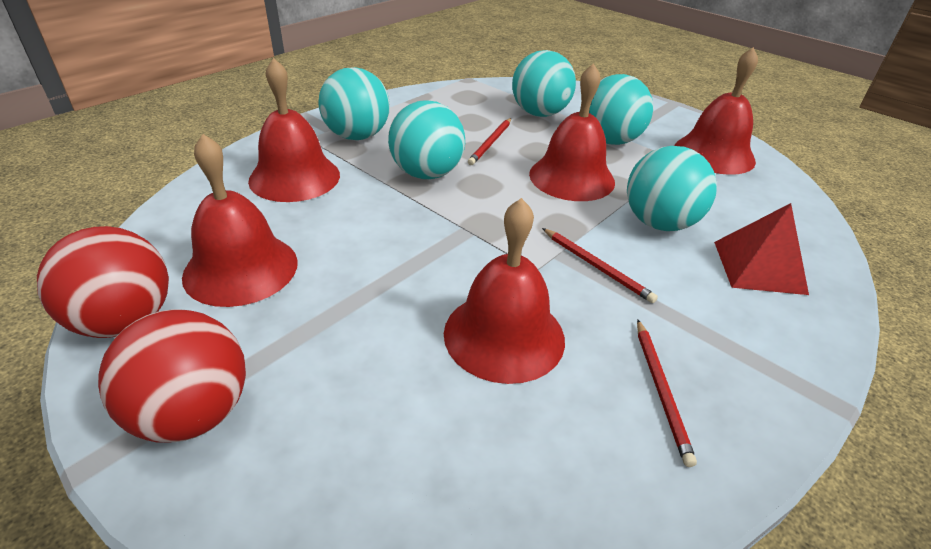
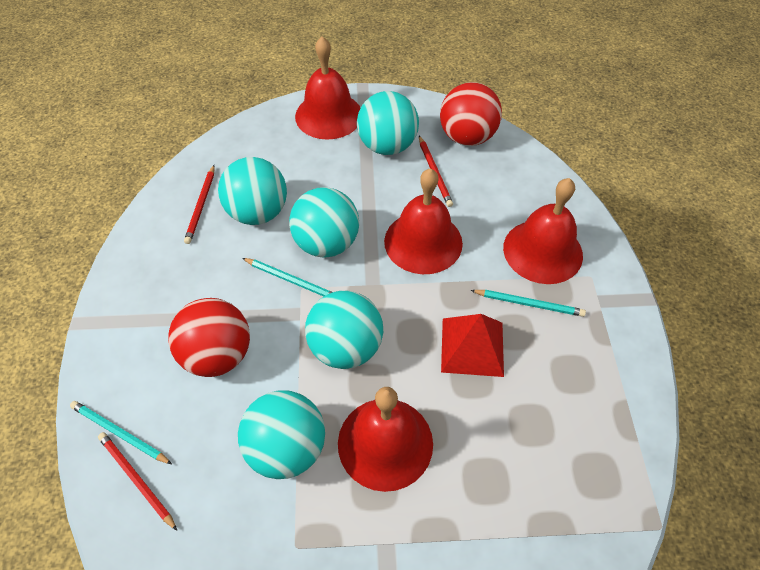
red bell: [182,134,298,307] [248,58,340,202] [444,198,565,384] [529,63,615,201] [674,47,758,175] = 5 -> [295,37,361,140] [338,387,433,492] [384,168,463,274] [503,178,583,284] = 4
turquoise pencil: none = 0 -> [70,401,172,464] [242,258,332,297] [470,290,586,317] = 3

